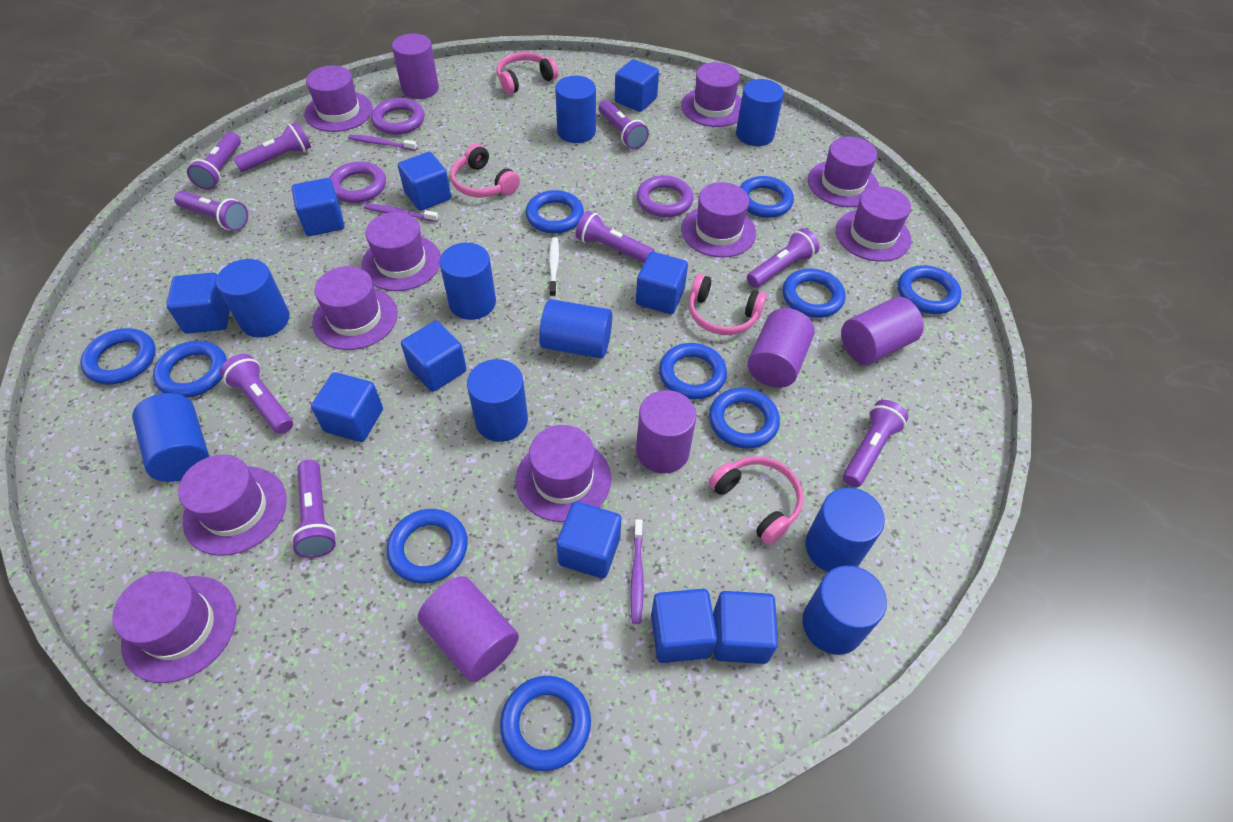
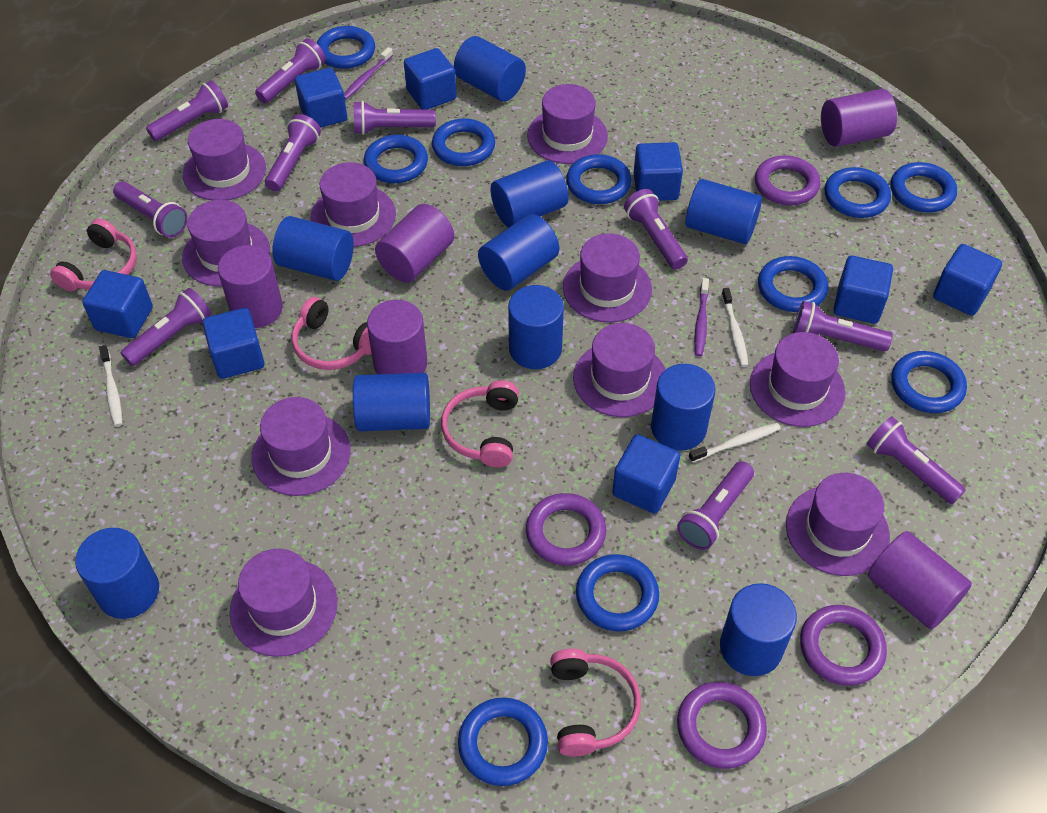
blue cube: [166,273,230,333] [292,178,344,236] [311,372,383,442] [398,152,451,211] [401,321,467,392] [556,501,621,579] [615,59,659,112] [636,252,688,314] [651,589,717,663] [713,591,778,664] = 10 -> [82,270,153,338] [202,308,265,379] [295,68,347,128] [404,48,457,109] [612,434,680,514] [633,142,683,201] [833,256,893,324] [933,244,1002,316] = 8
blue cylinder: [132,393,209,482] [216,259,289,338] [439,243,496,320] [467,359,528,442] [539,299,612,359] [555,76,596,143] [736,79,784,146] [802,566,887,655] [805,488,885,572] = 9 -> [75,528,159,619] [272,216,354,281] [353,373,430,431] [454,36,526,102] [478,214,559,291] [490,160,568,228] [508,285,564,369] [651,364,715,451] [685,179,762,244] [720,583,797,676] = 10
purple flashlight: [174,191,248,231] [187,132,241,190] [220,354,293,434] [233,122,311,172] [291,460,337,558] [576,211,654,263] [598,100,649,149] [747,228,819,288] [843,400,909,487] = 9 -> [113,181,188,238] [120,288,212,366] [146,80,228,141] [255,38,326,103] [265,114,321,191] [354,101,436,135] [624,189,688,269] [677,461,754,550] [793,301,893,351] [867,416,966,504] = 10
purple ring: [329,161,386,203] [371,98,424,135] [637,175,694,217] = 3 -> [526,493,606,566] [677,682,767,769] [755,155,820,205] [800,605,887,686] = 4
purple toothbrush: [348,135,417,151] [364,204,439,222] [630,519,644,624] = 3 -> [344,47,393,100] [694,278,709,357] = 2
white toothbrush: [549,237,559,298] = 1 -> [99,345,122,427] [689,423,781,462] [722,288,749,367] = 3

